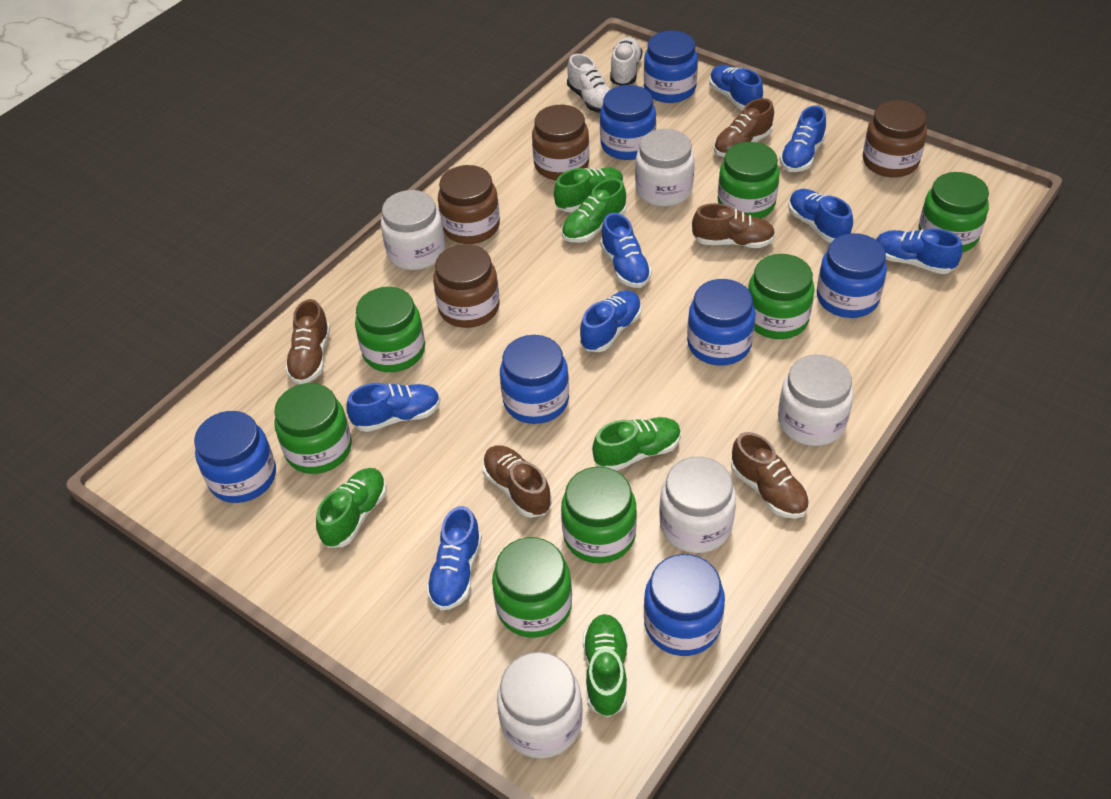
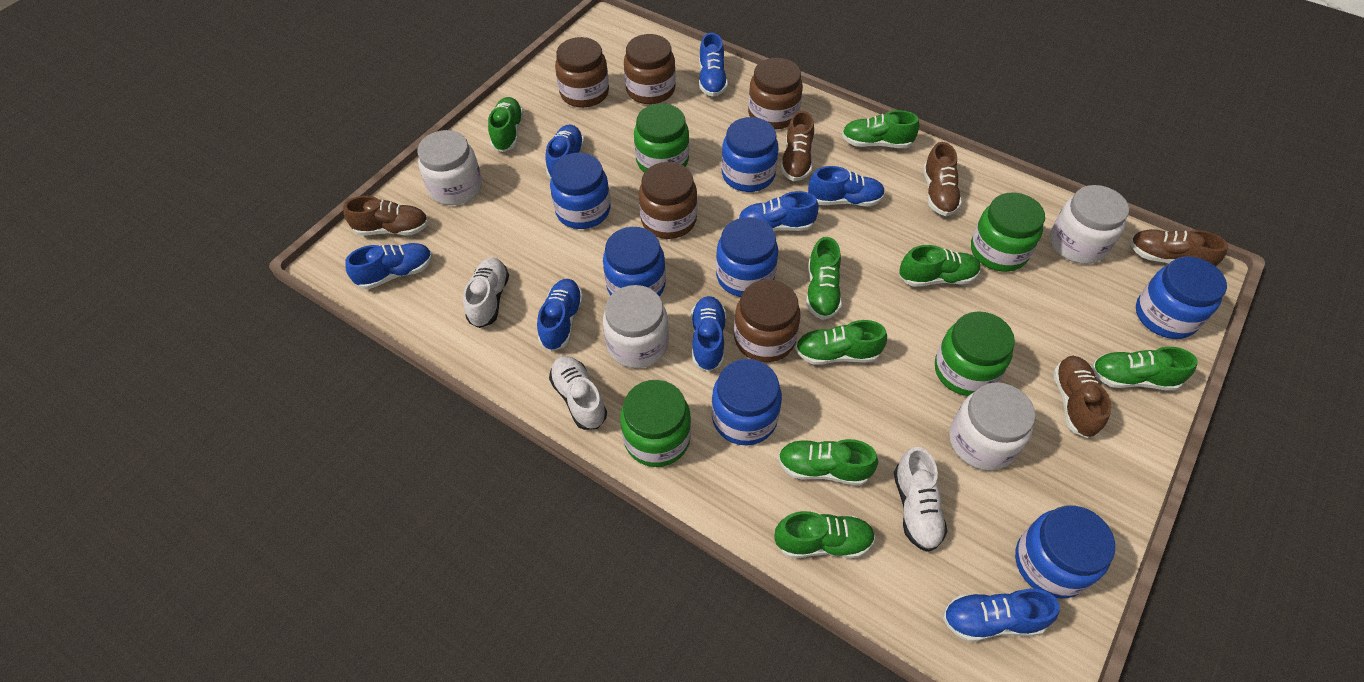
brown jar: [433,244,499,328] [438,165,500,244] [532,105,589,180] [863,100,927,177] = 4 -> [555,37,609,108] [624,34,676,104] [639,162,697,239] [734,279,801,362] [748,58,803,129] = 5
green jar: [274,383,352,474] [355,287,425,372] [492,537,572,638] [561,467,637,563] [718,142,780,218] [748,254,815,339] [918,172,989,252] = 7 -> [620,380,691,467] [634,103,689,173] [935,311,1015,396] [971,192,1045,272] = 4
green shoe: [316,468,387,548] [554,168,624,212] [562,178,626,243] [583,614,628,717] [592,417,681,471] = 5 -> [488,97,524,152] [774,511,875,558] [778,439,878,486] [795,320,887,365] [806,237,842,320] [842,110,919,148] [899,245,981,287] [1092,347,1197,391] = 8
white jar: [381,190,445,270] [497,652,583,759] [635,129,694,207] [659,457,736,553] [778,355,853,446] = 5 -> [417,130,482,205] [603,285,669,368] [949,382,1036,471] [1050,185,1129,264] = 4
white shoe: [567,54,611,113] [610,37,642,86] = 2 -> [463,257,509,328] [549,356,607,430] [894,447,948,552] = 3

